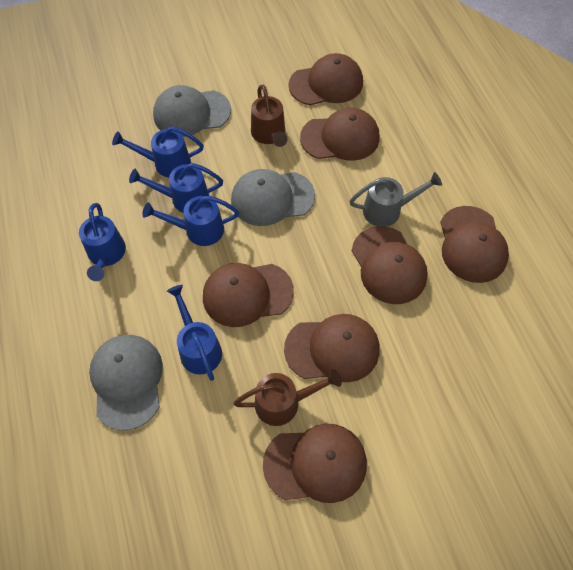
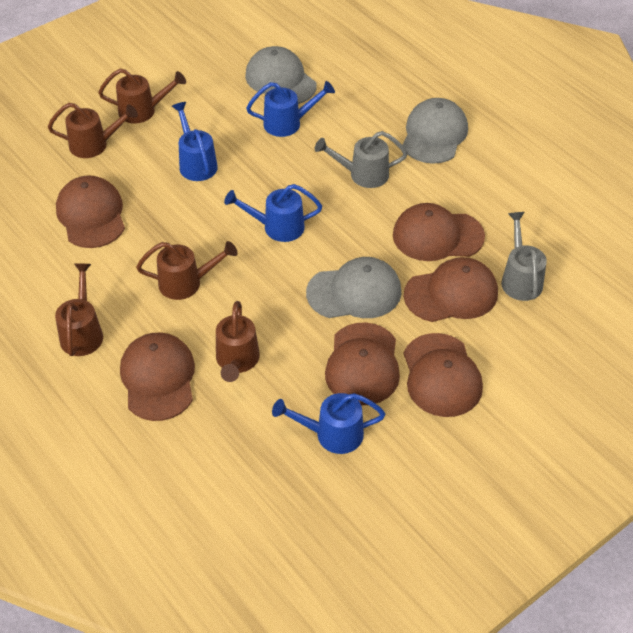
blue watering can: [79,203,126,281] [112,126,204,177] [129,163,223,213] [142,196,239,246] [167,285,222,381] = 5 -> [172,102,218,181] [224,184,322,242] [246,81,335,137] [272,393,386,454] = 4
brown cap: [203,263,294,327] [263,424,367,503] [284,314,379,382] [289,53,363,105] [300,108,379,161] [352,226,428,304] [440,206,509,283] = 7 -> [56,175,125,248] [120,333,195,421] [325,323,400,405] [393,203,485,261] [404,257,498,322] [404,333,483,417] = 6
brown watering can: [234,369,342,426] [251,85,288,147] = 2 -> [48,103,138,158] [55,264,103,356] [98,69,186,124] [136,241,238,300] [216,301,260,382] = 5
grey watering can: [350,172,442,227] = 1 -> [315,131,408,188] [501,212,547,301] = 2

